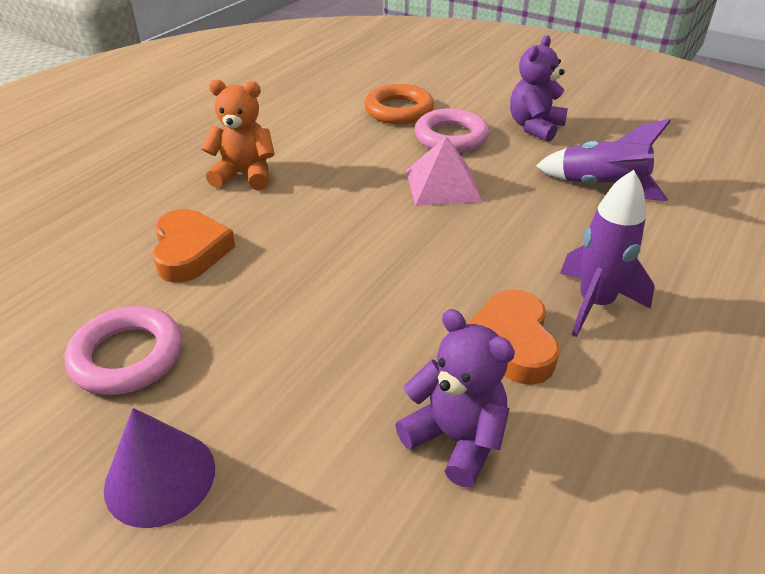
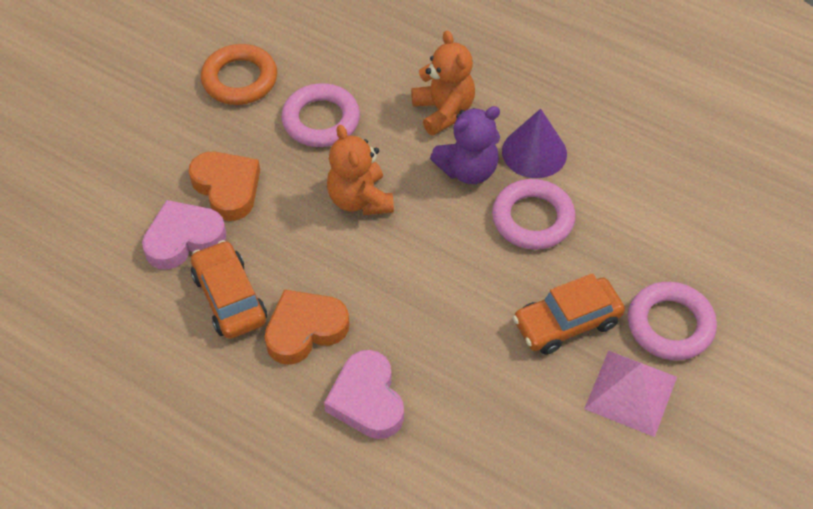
orange car: none = 0 -> [191,240,267,339] [513,273,625,355] = 2
orange teddy bear: [201,79,275,190] = 1 -> [327,125,394,215] [411,30,475,136] = 2
pink heart: none = 0 -> [142,200,227,270] [324,350,404,439] = 2
pink ring: [65,306,182,395] [415,108,489,153] = 2 -> [281,83,360,147] [492,179,576,250] [628,282,717,360] = 3
purple rocket: [536,119,671,201] [560,170,655,337] = 2 -> none = 0
purple teddy bear: [395,309,515,487] [510,35,568,142] = 2 -> [430,106,500,184] = 1

